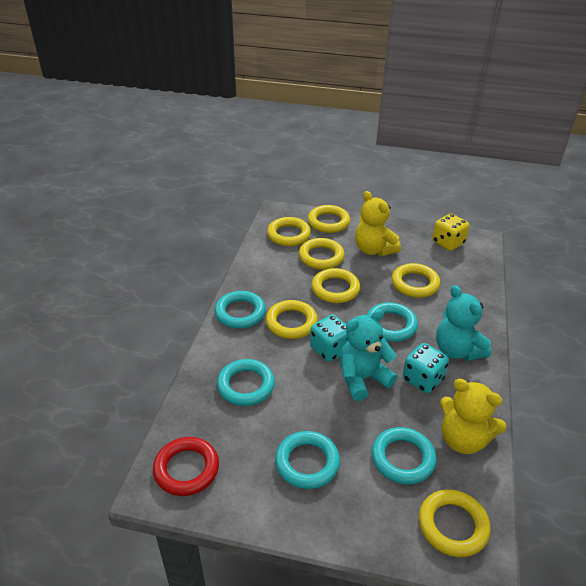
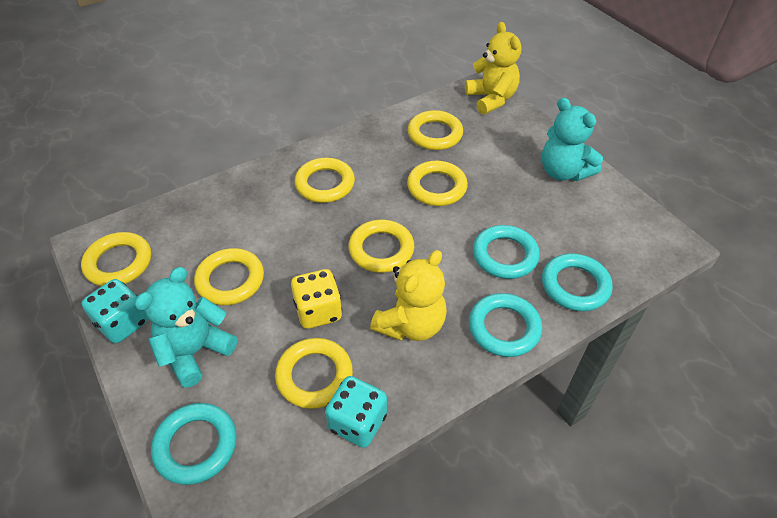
red ring: [153,437,219,496] = 1 -> none = 0
turquoise ring: [214,291,266,329] [217,359,275,406] [275,431,340,489] [367,303,418,342] [372,427,436,485] = 5 -> [151,403,237,485] [469,293,542,357] [473,225,540,279] [542,253,613,311] = 4

